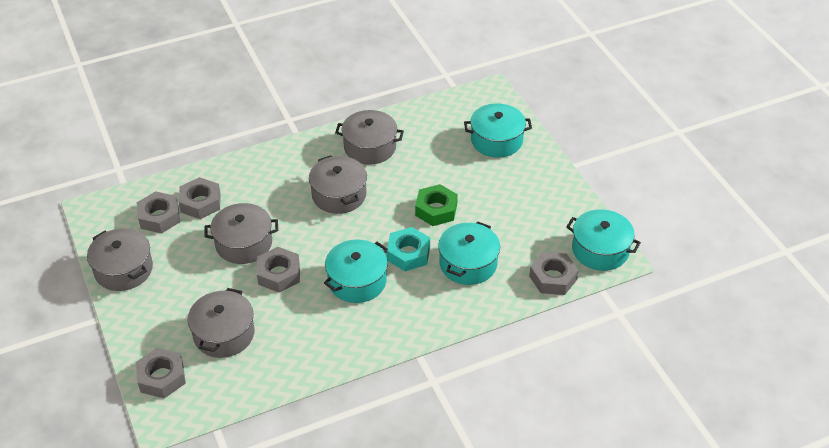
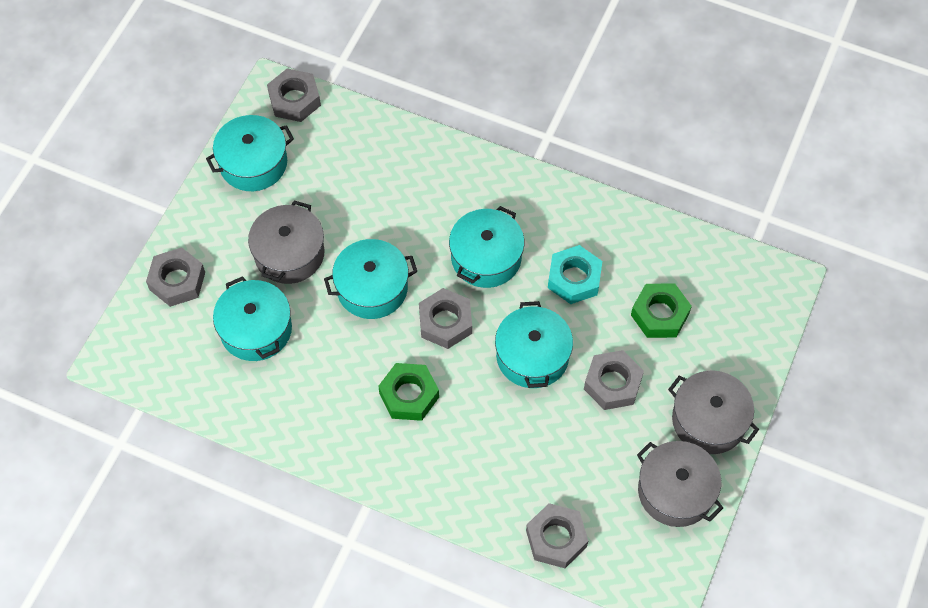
green nut: [415,184,458,226] = 1 -> [378,363,439,421] [631,283,692,338] = 2
grey pot: [87,228,153,291] [188,288,255,358] [204,203,278,264] [309,155,367,214] [335,110,404,165] = 5 -> [248,200,324,284] [637,441,723,527] [668,370,759,454] = 3
turquoise pot: [324,239,388,303] [438,222,500,285] [464,103,532,158] [566,209,641,271] = 4 -> [206,115,294,191] [213,276,292,361] [324,239,417,319] [449,206,524,288] [495,301,573,388] = 5

